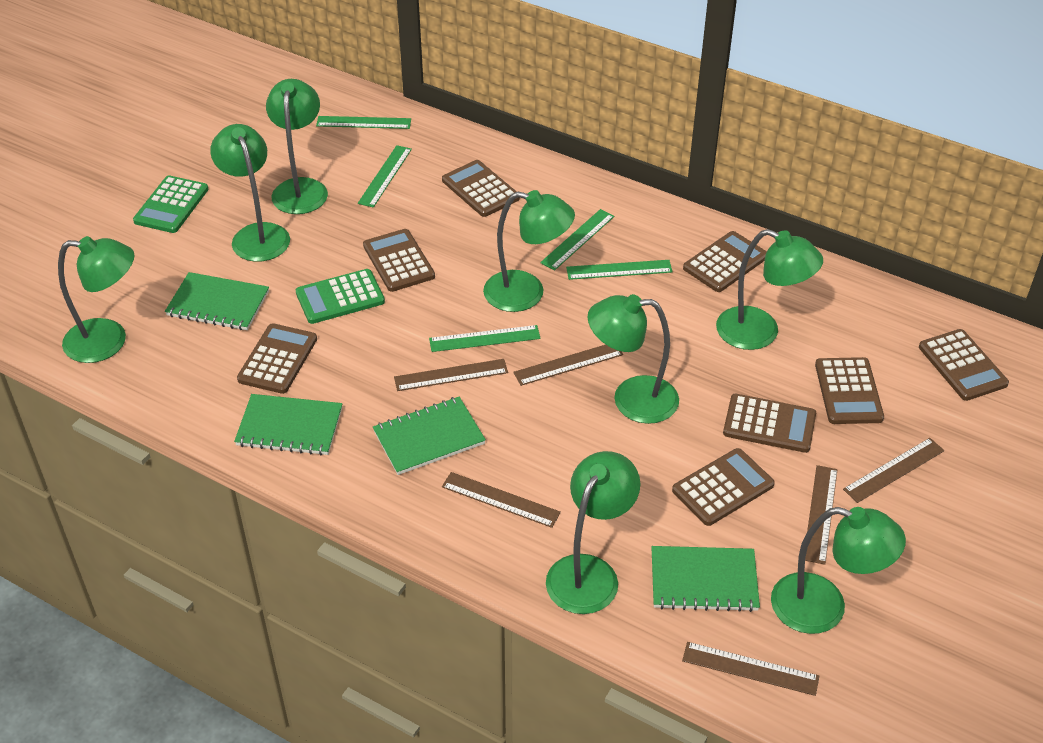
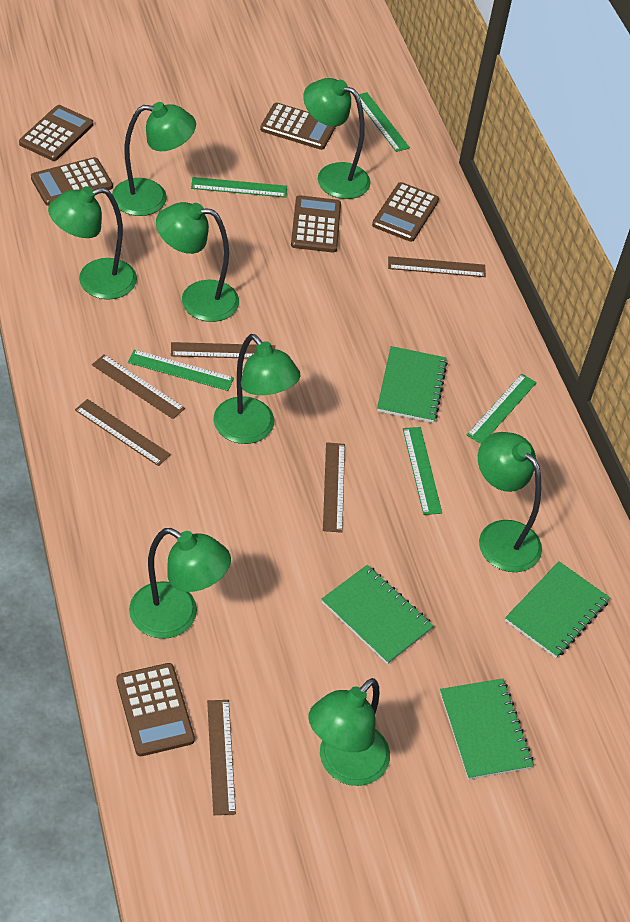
brown calculator: [237,323,317,394] [363,229,435,292] [442,160,520,217] [672,448,775,526] [683,231,767,292] [723,394,816,453] [815,357,884,424] [919,329,1009,401] = 8 -> [19,105,93,161] [31,157,113,206] [116,663,195,756] [260,103,336,150] [291,195,341,253] [372,182,439,242] = 6
green calculator: [133,175,209,233] [296,269,385,324] = 2 -> none = 0

